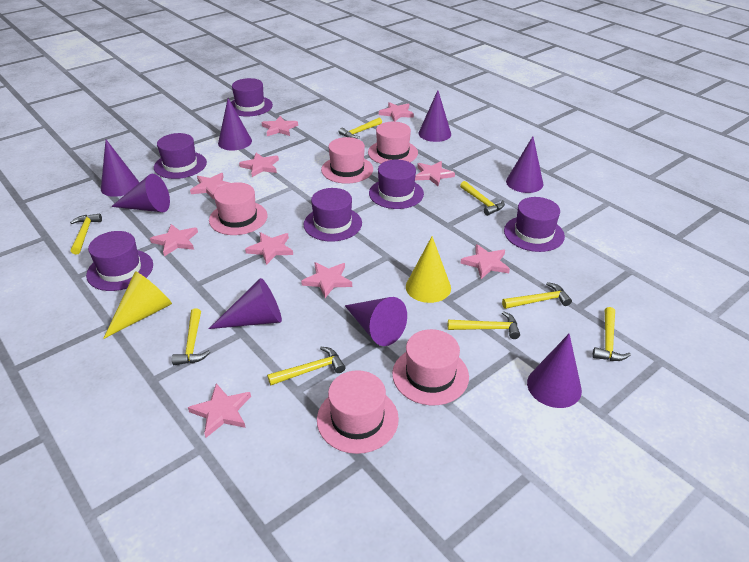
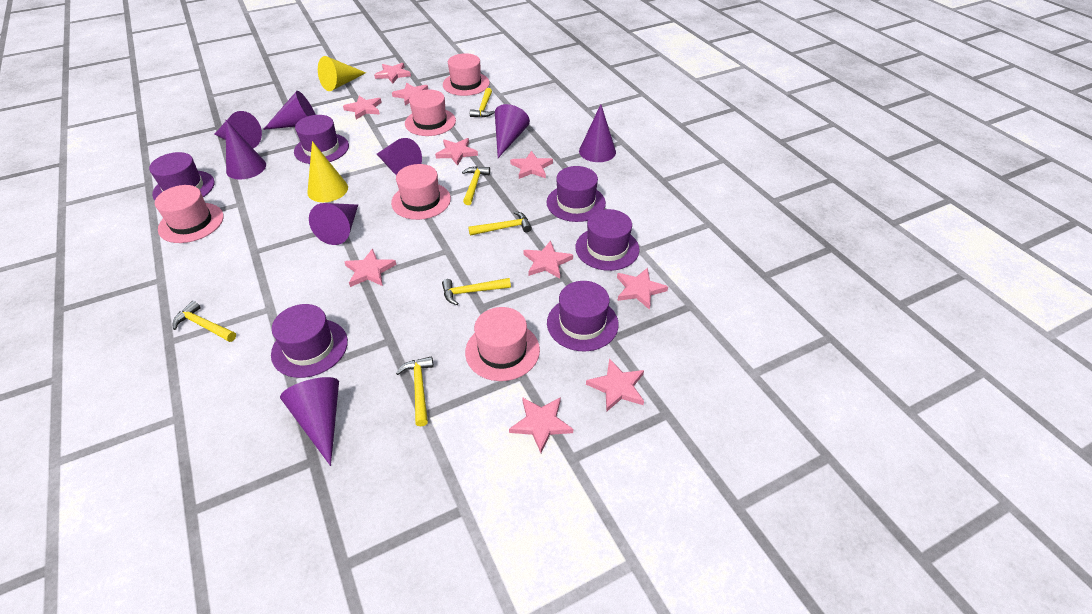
yellow hammer: [70,214,102,255] [172,308,210,365] [267,347,345,385] [339,118,382,139] [448,311,520,339] [460,181,505,216] [502,282,572,309] [592,307,631,361] = 8 -> [173,301,236,342] [396,356,434,426] [442,278,511,305] [462,166,490,205] [468,211,532,236] [470,88,495,117] = 6

